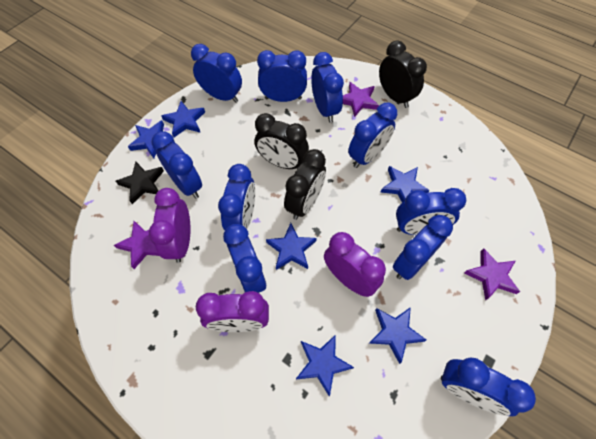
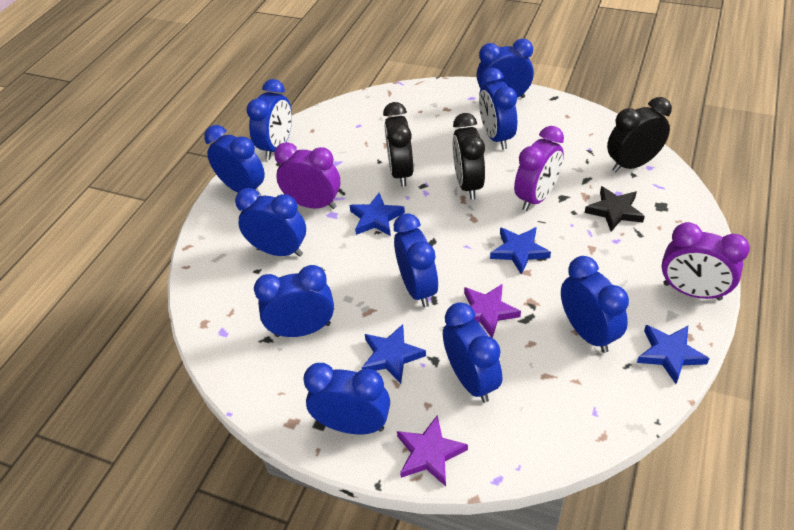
blue star: [128,120,175,159] [161,101,205,137] [266,223,317,270] [296,334,354,396] [368,307,426,364] [381,166,430,203] = 6 -> [349,193,405,236] [362,324,426,384] [490,227,551,275] [637,325,710,384] = 4
purple star: [114,221,159,269] [343,82,379,117] [464,248,520,301] = 3 -> [397,415,468,486] [464,284,521,338] = 2

